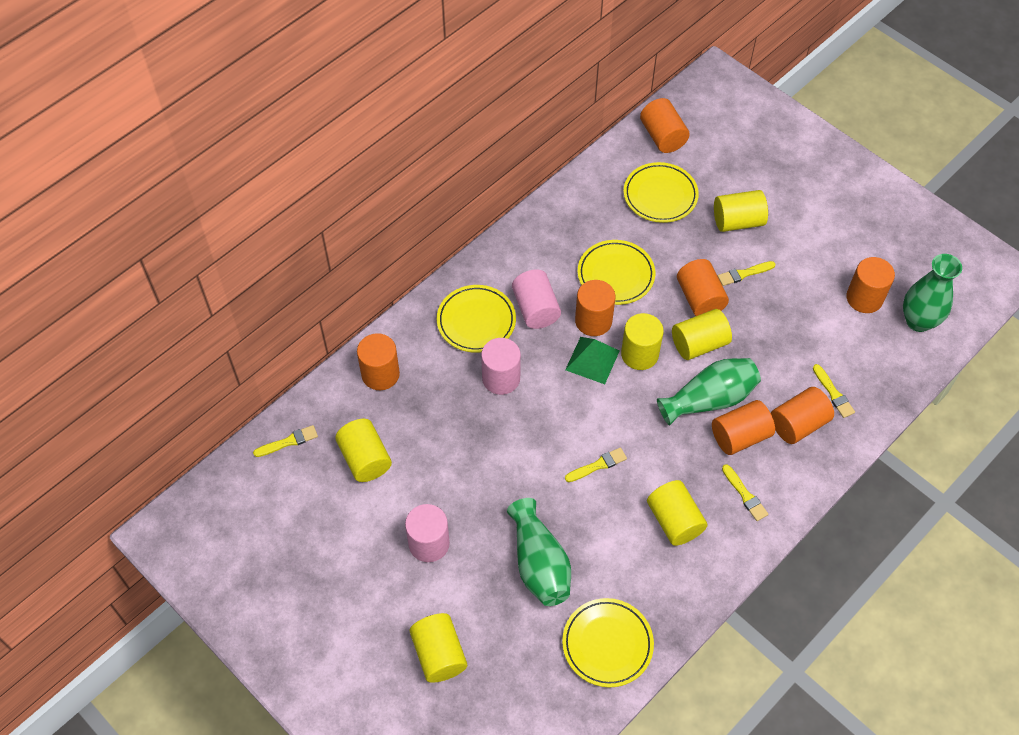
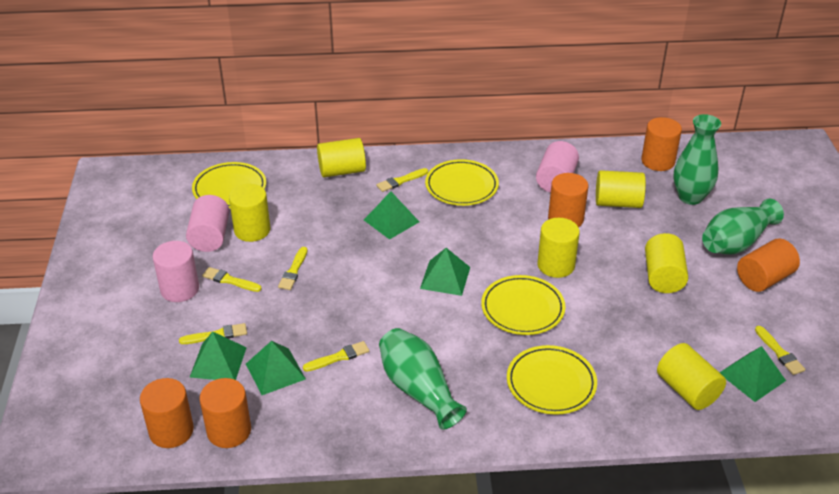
green pyramid: [565,337,619,384] = 1 -> [190,332,247,380] [246,341,306,395] [364,191,419,240] [420,248,470,296] [719,346,786,402] = 5
orange cylinder: [357,333,400,390] [575,280,615,336] [640,98,690,153] [677,259,729,316] [712,400,775,455] [771,387,834,444] [846,257,895,313] = 7 -> [140,378,194,448] [200,378,251,448] [548,173,588,228] [641,117,682,171] [737,239,800,292] = 5
yellow brush: [253,425,318,457] [565,447,627,482] [718,261,775,286] [722,464,768,521] [813,364,855,418] = 5 -> [179,323,247,344] [202,267,262,292] [278,247,307,290] [303,341,369,372] [376,168,428,192] [755,326,805,375] = 6

